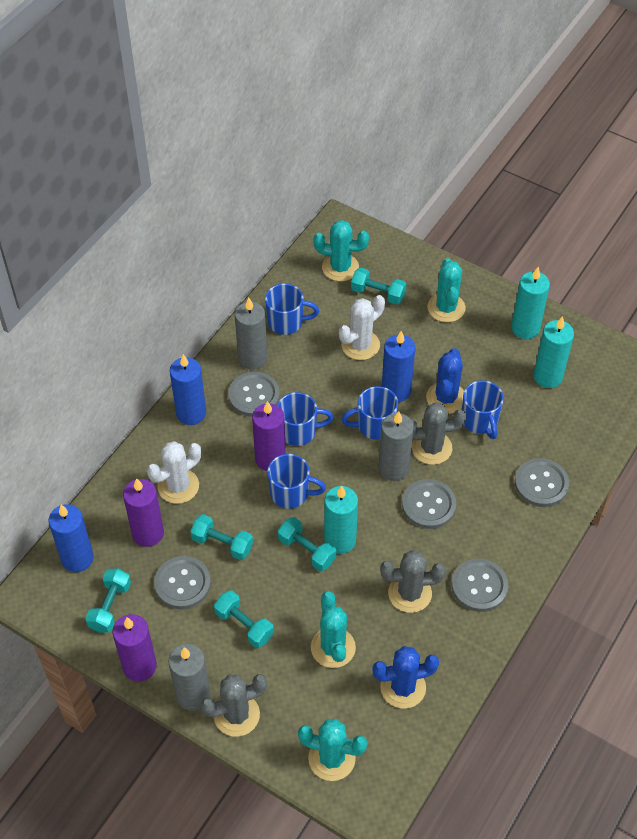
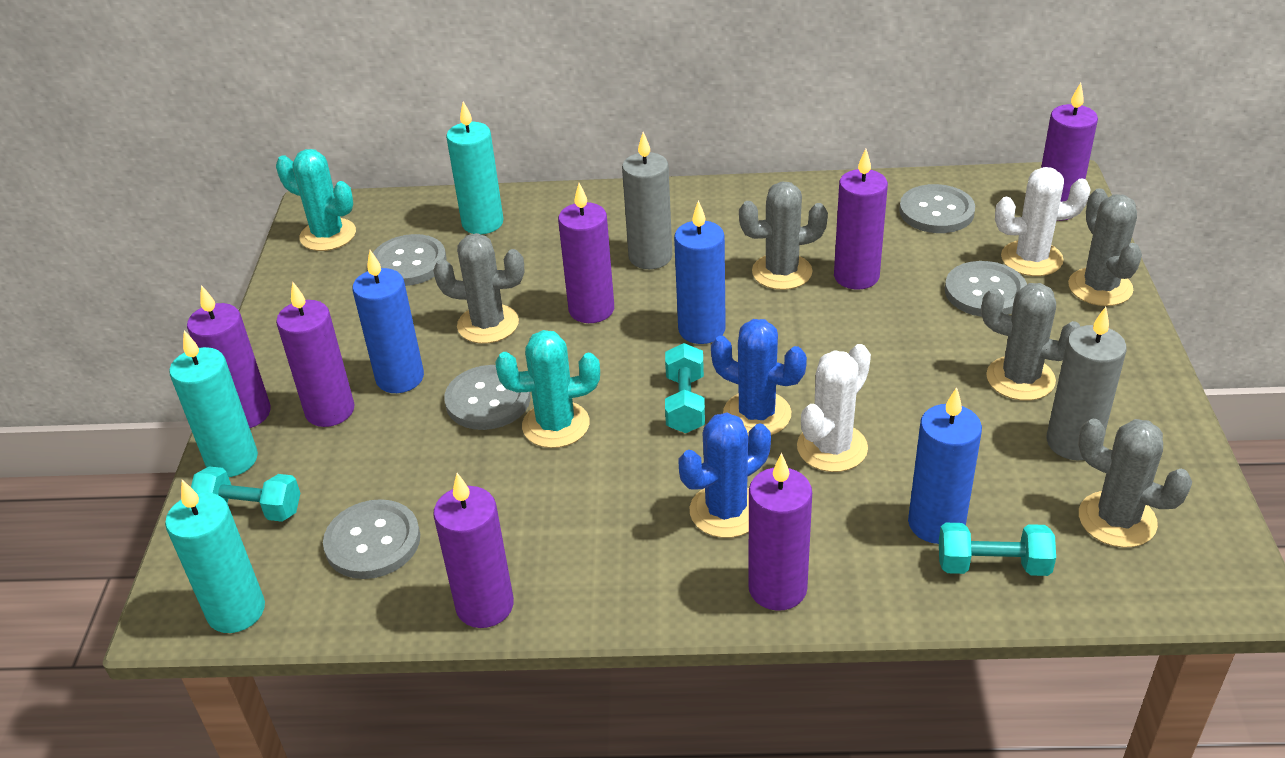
blue mug: [265,283,319,335] [267,454,326,509] [277,392,334,446] [341,386,398,440] [462,380,504,439] = 5 -> none = 0
grey cactus: [201,674,267,737] [380,550,446,613] [411,402,466,465] = 3 -> [433,233,524,344] [739,182,828,290] [981,283,1081,401] [1068,188,1142,306] [1078,419,1193,548] = 5
grey candle: [168,644,210,711] [235,298,267,370] [378,411,414,481] = 3 -> [622,132,672,269] [1046,307,1127,460] = 2
purple candle: [112,614,157,682] [123,478,164,547] [252,401,286,471] = 3 -> [187,285,271,428] [276,282,355,427] [433,473,514,628] [558,183,614,323] [748,453,812,611] [834,149,888,290] [1041,83,1098,221] = 7
turquoise cactus: [298,719,368,781] [311,591,356,668] [314,220,369,281] [428,258,465,322] = 4 -> [276,149,356,251] [495,330,600,448] = 2
turquoise dumbbell: [86,569,131,633] [190,514,253,560] [214,590,274,648] [278,517,336,571] [351,268,406,305] = 5 -> [191,466,300,522] [665,343,705,433] [939,523,1056,576] = 3

